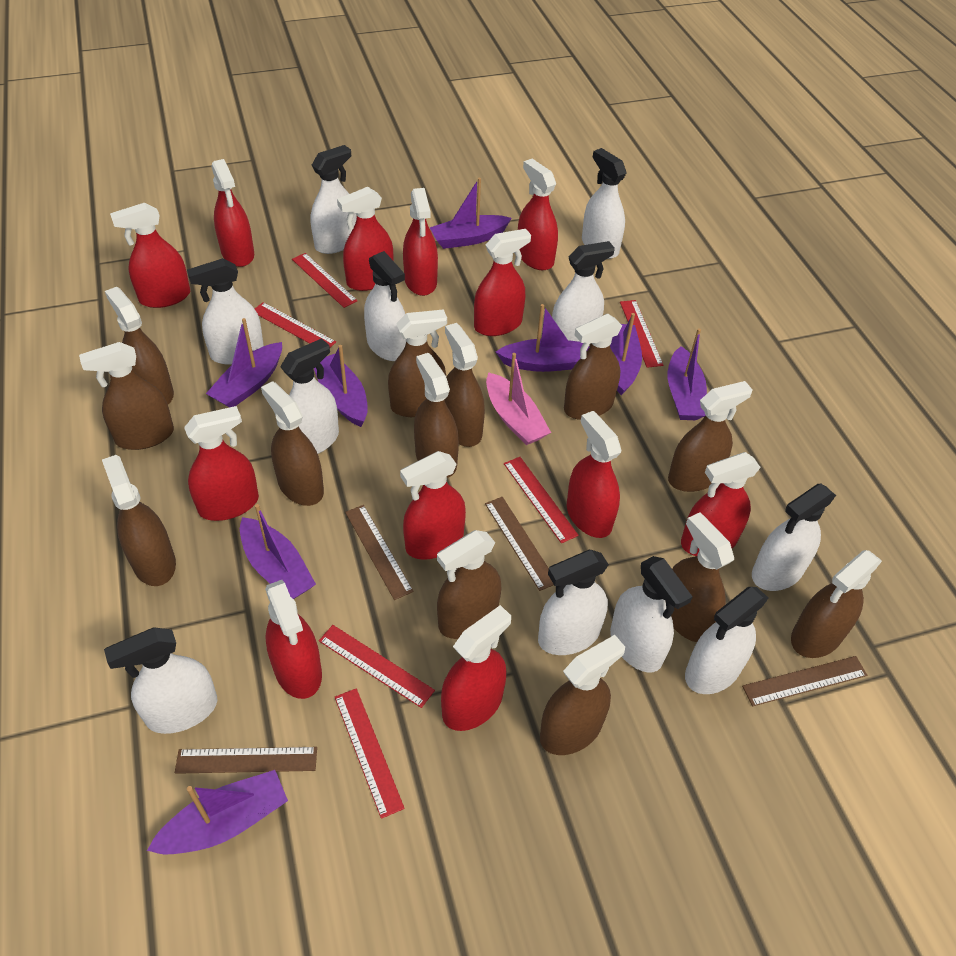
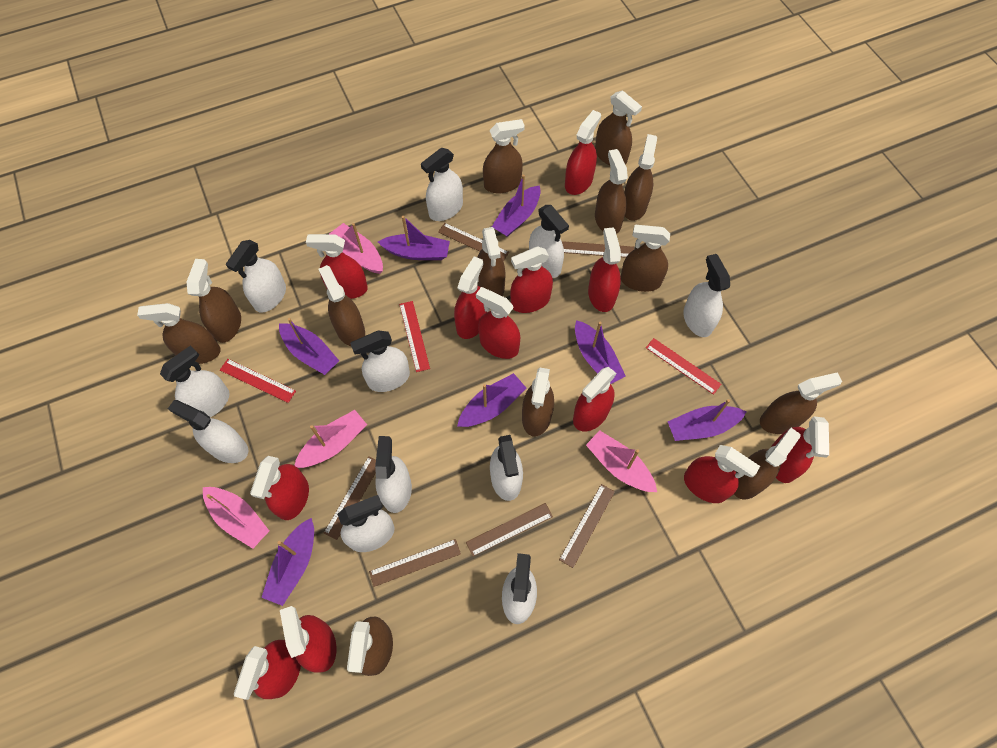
brown ruler: [175,747,317,774] [345,505,414,600] [485,497,554,591] [742,656,867,706] = 4 -> [324,456,376,540] [369,539,461,587] [438,223,509,262] [466,503,553,556] [559,484,615,568] [562,241,634,258] = 6
pink boat: [486,353,551,445] = 1 -> [203,487,269,549] [294,410,367,468] [329,223,383,274] [586,430,657,492] = 4
purple boat: [147,770,288,854] [206,318,282,407] [240,504,316,599] [314,345,368,427] [429,178,512,249] [496,304,589,372] [610,313,642,395] [668,328,707,420] = 8 -> [261,518,314,606] [279,318,339,375] [378,216,450,260] [457,373,526,427] [492,175,541,237] [575,320,626,384] [668,399,747,441] = 7
red ruler: [255,302,336,347] [292,253,358,308] [319,625,435,708] [335,688,405,819] [504,457,578,543] [620,300,664,368] = 6 -> [220,359,296,403] [399,301,430,372] [646,338,721,395] = 3

